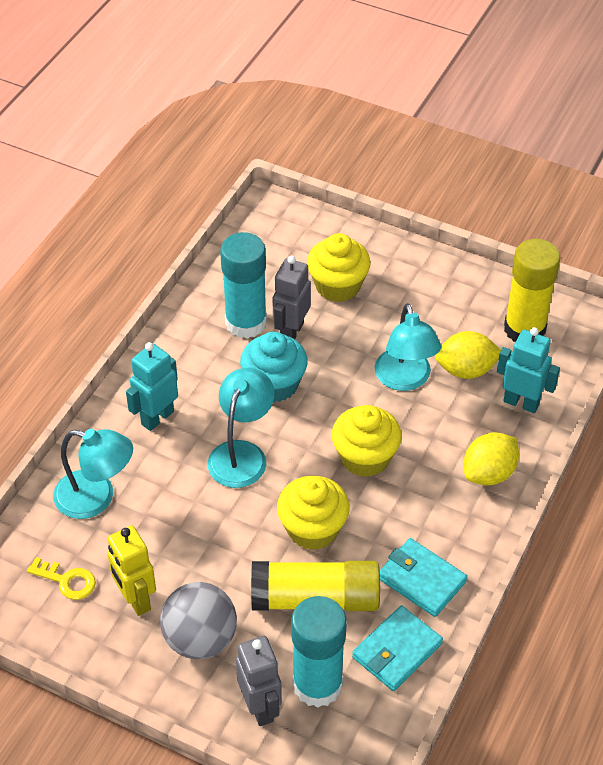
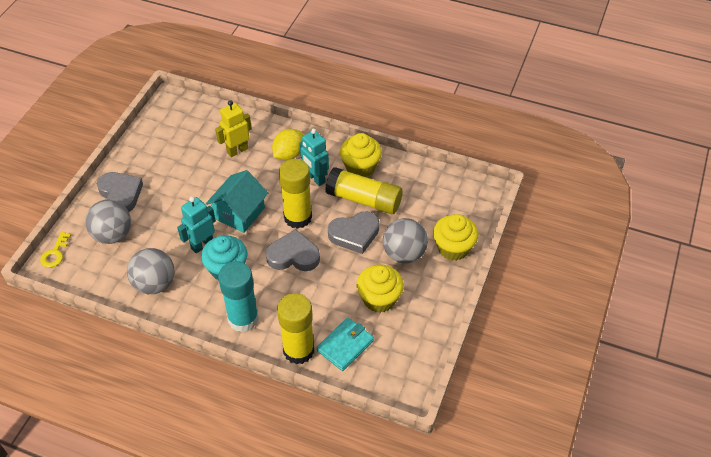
grey ball: [160,582,237,659] = 1 -> [85,200,131,244] [127,248,175,294] [383,218,428,263] = 3
grey heart: none = 0 -> [97,172,143,212] [266,229,320,271] [328,211,379,254] = 3
grey robot: [236,636,282,726] [272,256,311,339] = 2 -> none = 0
turquoise glue stick: [220,232,267,339] [291,596,347,708] = 2 -> [218,261,259,332] = 1
turquoise house: none = 0 -> [206,170,268,233] = 1
turquoise lamp: [53,429,133,519] [208,368,274,488] [375,303,441,391] = 3 -> none = 0
turquoise wallet: [352,605,443,691] [380,538,467,617] = 2 -> [316,318,374,371] = 1
yellow glue stick: [251,561,380,611] [504,239,560,342] = 2 -> [277,293,314,364] [279,159,312,229] [325,167,403,214] = 3
yellow lemon: [435,331,501,379] [464,432,519,486] = 2 -> [272,129,303,160] = 1

